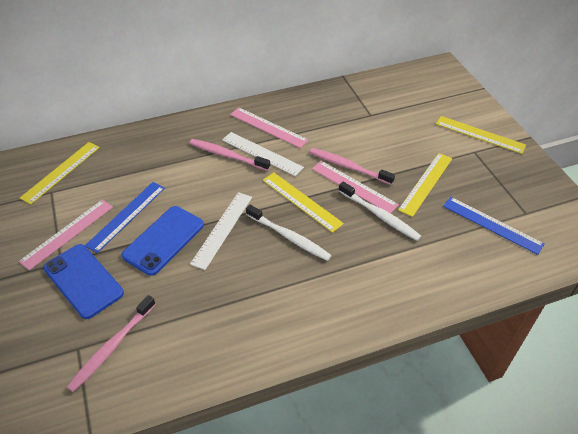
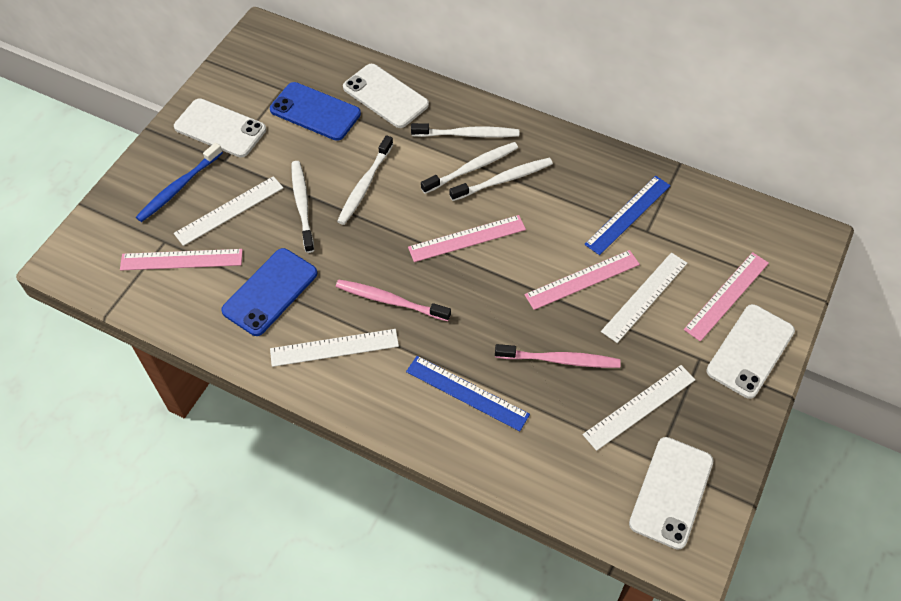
blue toothbrush: none = 0 -> [136,143,223,222] = 1
pink ruler: [19,200,113,270] [230,107,308,148] [312,161,399,214] = 3 -> [120,249,243,271] [408,215,526,262] [524,250,640,310] [684,252,769,342] = 4
pink toothbrush: [67,295,156,392] [189,139,270,171] [309,148,395,185] = 3 -> [336,280,451,321] [495,344,621,368] = 2
white phone: none = 0 -> [174,98,266,158] [343,64,429,128] [629,437,714,550] [706,304,795,399] = 4
white ruler: [190,192,252,270] [222,132,304,176] = 2 -> [174,176,283,246] [270,329,399,367] [583,365,695,451] [601,253,687,343] = 4
white toothbrush: [246,205,332,261] [339,181,421,241] = 2 -> [292,161,314,253] [337,135,393,225] [411,123,519,138] [421,142,518,194] [449,158,553,201] = 5
yellow ruler: [20,142,100,204] [263,172,344,233] [398,153,452,217] [436,116,526,154] = 4 -> none = 0

